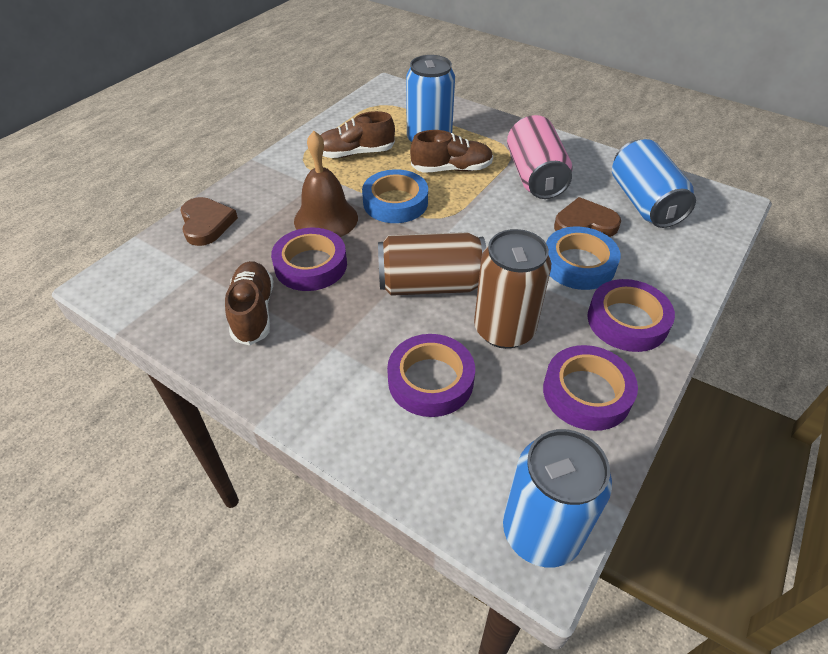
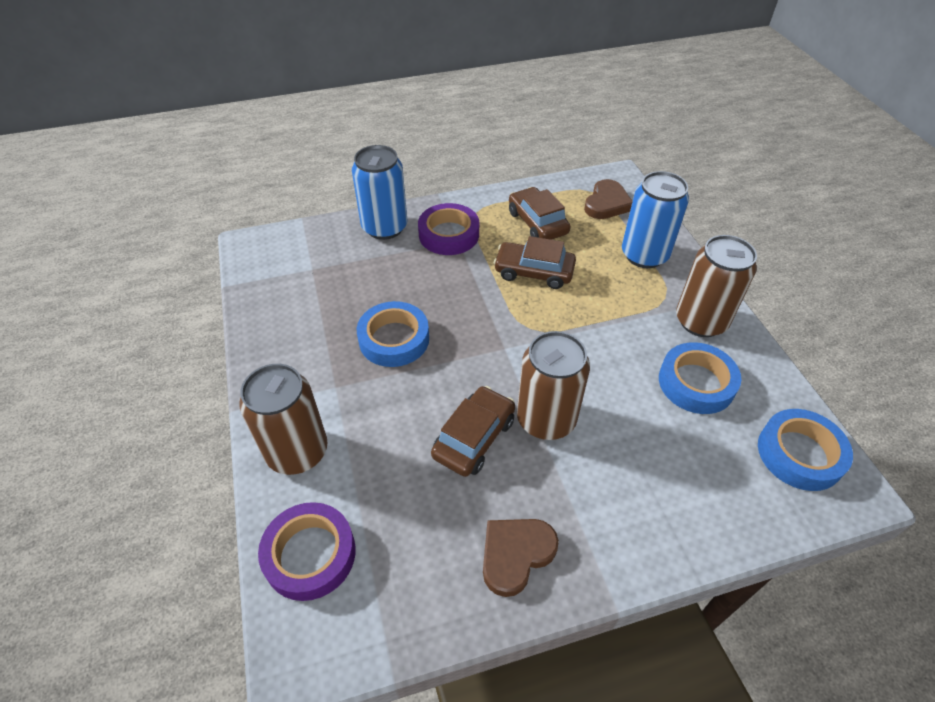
blue can: [406,55,455,142] [503,429,612,568] [612,139,696,228] = 3 -> [352,145,408,240] [622,171,689,268] = 2
blue tape: [362,169,428,223] [546,227,620,290] = 2 -> [357,301,429,367] [659,342,741,414] [758,409,853,491] = 3
brown bell: [294,131,358,237] = 1 -> none = 0
brown can: [378,232,486,296] [474,229,551,349] = 2 -> [240,364,328,475] [517,331,590,440] [676,235,757,337] = 3
brown car: none = 0 -> [431,386,515,477] [494,236,576,289] [509,187,570,240] = 3
brown shoe: [225,261,273,345] [320,111,395,158] [410,130,493,173] = 3 -> none = 0
pink can: [507,115,572,199] = 1 -> none = 0
purple tape: [271,228,347,291] [387,334,475,417] [543,345,638,431] [587,279,675,352] = 4 -> [258,502,356,601] [418,203,479,255] = 2

